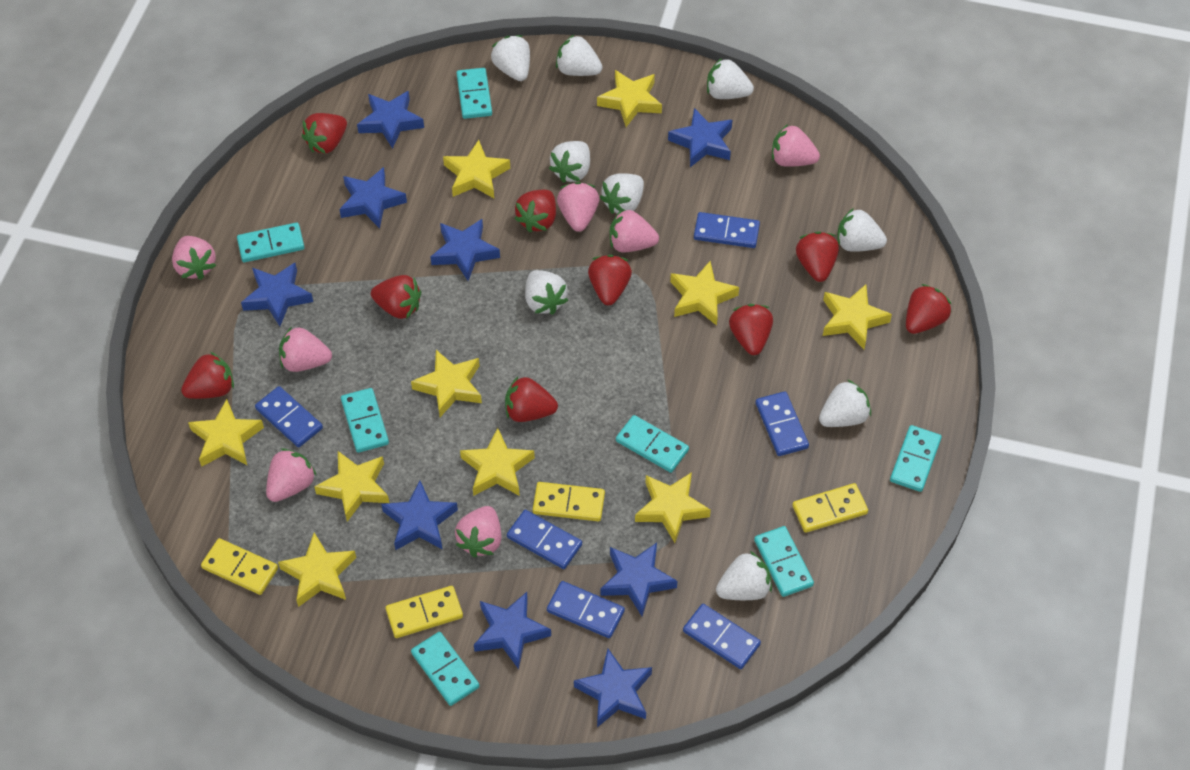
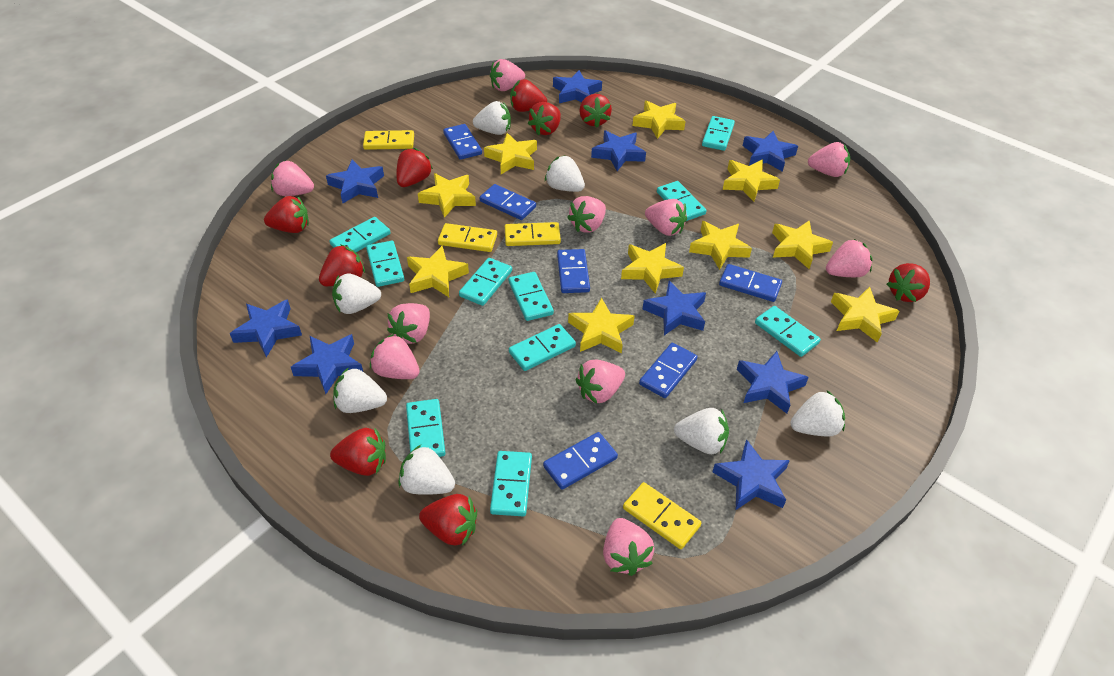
pink strawberry: [172,236,216,280] [266,448,317,502] [279,326,332,372] [455,506,502,558] [557,182,599,232] [610,209,659,252] [772,124,820,167] = 7 -> [271,161,314,196] [370,334,420,379] [387,303,430,344] [490,59,525,91] [567,196,606,233] [576,360,625,404] [603,518,654,576] [645,199,687,236] [808,142,850,177] [826,239,873,277] = 10
turquoise domino: [237,222,304,262] [341,388,389,453] [411,632,479,706] [457,68,492,119] [616,415,689,473] [754,526,814,597] [890,425,942,492] = 7 -> [329,217,390,252] [366,241,404,287] [406,399,446,457] [459,258,512,306] [490,451,532,516] [509,272,554,321] [509,324,576,371] [657,181,707,221] [702,116,735,151] [755,306,821,357] = 10
white strawberry: [491,35,530,81] [525,270,568,315] [549,141,590,183] [556,34,603,76] [600,173,644,214] [707,58,754,99] [716,551,772,600] [819,379,871,427] [837,208,887,252] = 9 -> [332,273,381,314] [333,367,387,413] [398,445,455,495] [473,101,511,135] [545,155,585,192] [674,408,729,454] [790,391,845,437] = 7

